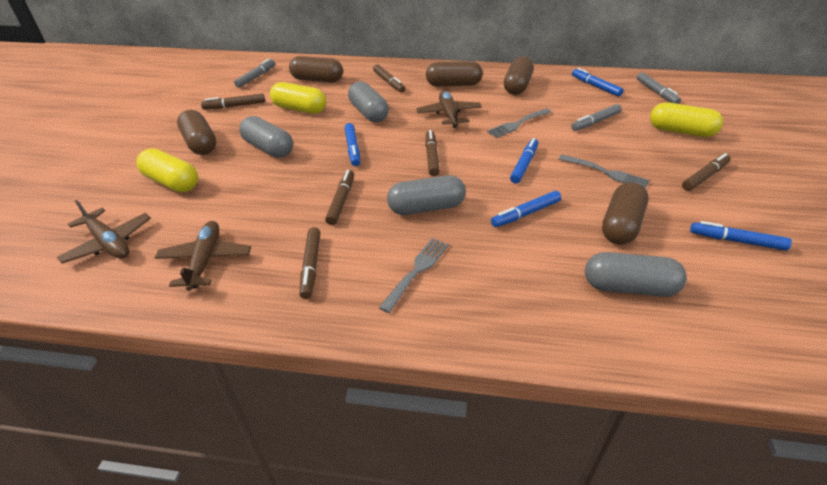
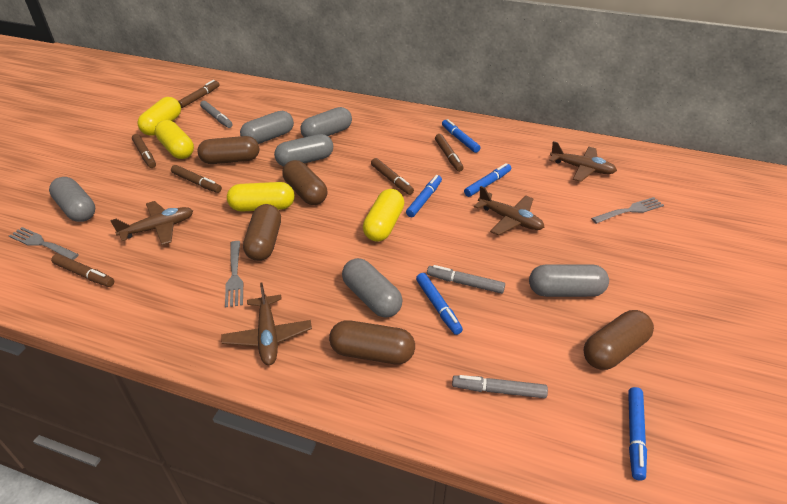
brown plane: [57,200,151,264] [154,221,251,291] [416,90,482,128] = 3 -> [110,201,193,245] [221,282,312,365] [474,186,544,235] [549,141,617,182] = 4
grey capsule: [239,116,293,158] [348,81,389,122] [387,175,466,215] [585,252,687,297] = 4 -> [49,177,95,222] [240,111,294,144] [274,134,333,166] [300,107,352,137] [342,258,403,318] [529,264,609,297] = 6
yellow capsule: [136,148,198,192] [270,82,326,114] [650,102,723,137] = 3 -> [137,97,181,136] [155,120,194,159] [227,182,295,212] [363,189,404,242] = 4

